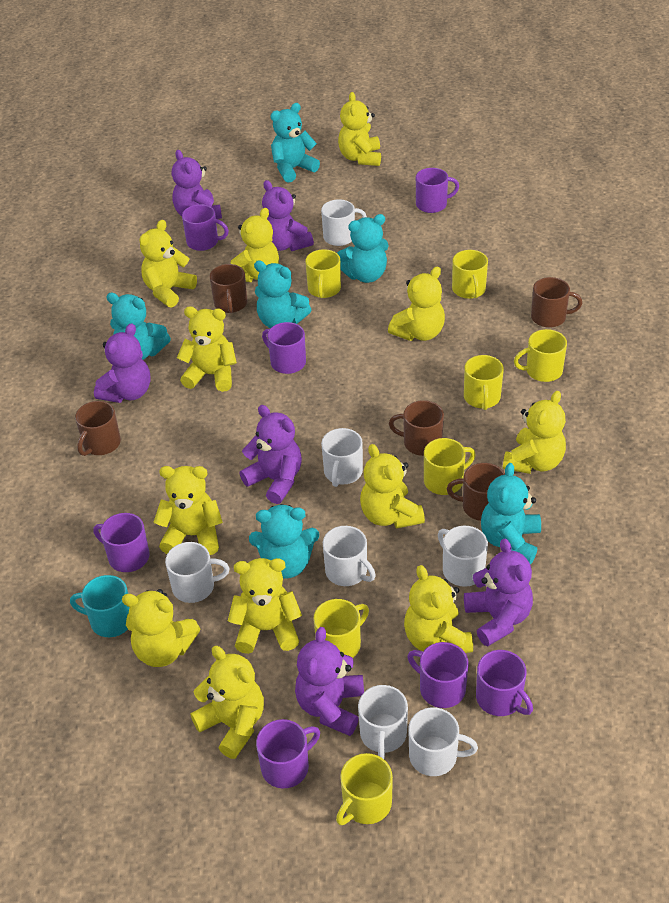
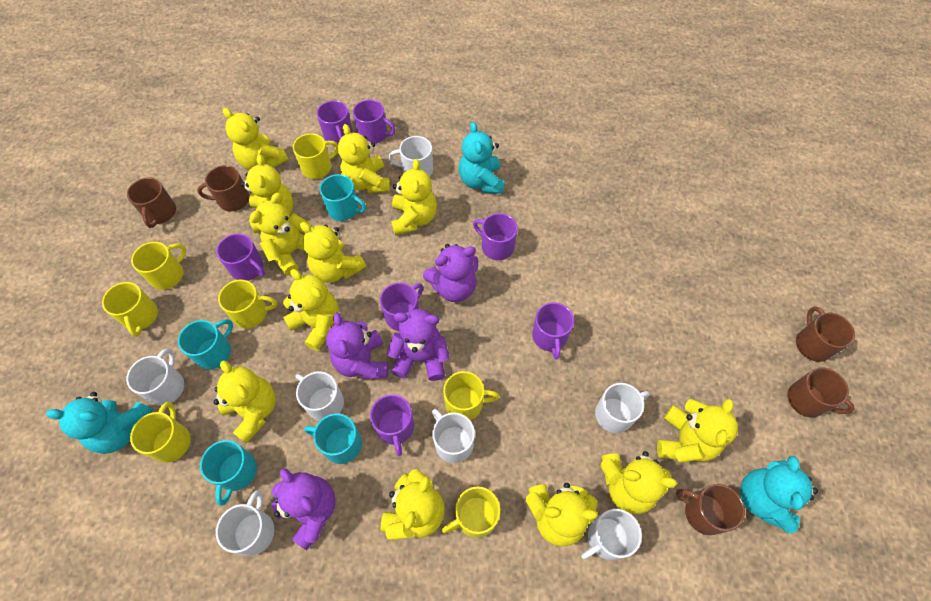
purple teddy bear: [94,323,151,403] [172,150,222,219] [239,405,302,504] [262,180,314,251] [295,627,364,736] [464,539,533,646] = 6 -> [271,469,336,550] [326,312,389,379] [387,309,450,381] [423,244,478,302] = 4
turquoise mug: [70,575,130,637] = 1 -> [178,319,233,369] [200,440,257,506] [304,413,362,464] [319,174,366,221] = 4
turquoise teddy bear: [106,293,171,360] [249,504,319,579] [254,260,311,328] [271,103,320,183] [337,214,389,283] [481,463,541,564] = 6 -> [46,392,153,454] [459,122,504,194] [740,456,818,533] = 3

